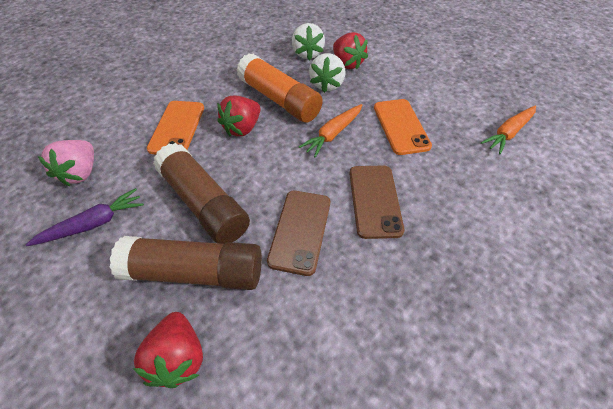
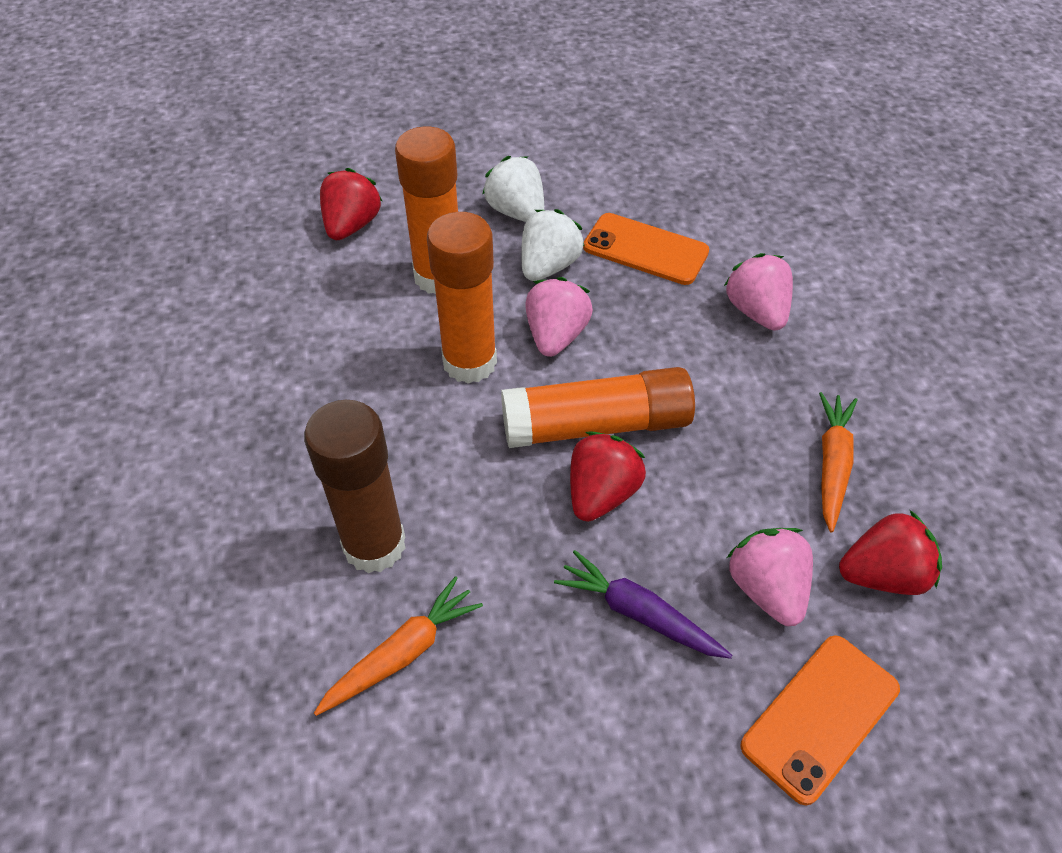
brown glue stick: [110,236,262,290] [153,143,250,244] = 2 -> [304,400,406,573] = 1
brown phone: [267,191,330,276] [349,165,405,239] = 2 -> none = 0
orange glue stick: [237,53,323,123] = 1 -> [395,127,458,294] [427,212,497,384] [501,367,695,448] = 3
pink strawberry: [38,140,94,187] = 1 -> [526,277,593,357] [724,253,793,331] [727,528,813,626] = 3

